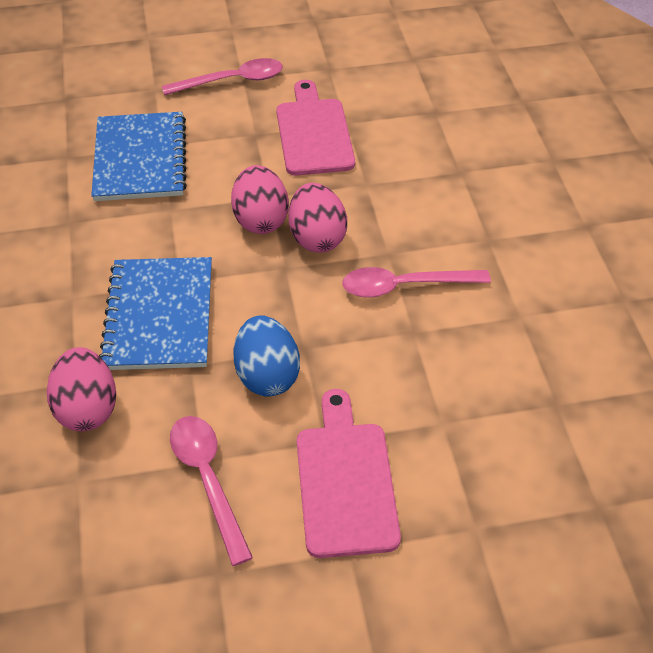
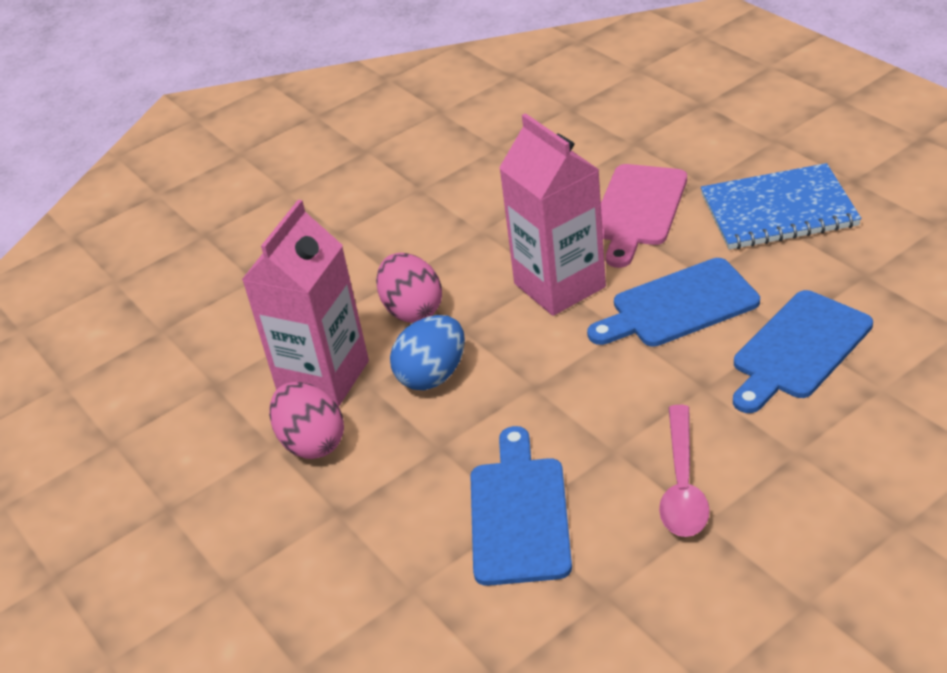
blue cutting board: none = 0 -> [470,426,572,586] [587,258,760,347] [733,290,873,413] = 3
blue notebook: [91,112,187,201] [99,257,212,370] = 2 -> [701,163,861,250] = 1
pink carton: none = 0 -> [242,200,369,406] [499,113,606,316] = 2
pink cutting board: [276,80,355,176] [297,389,401,558] = 2 -> [601,164,687,268] = 1
pink egg: [47,347,116,431] [231,165,289,234] [289,183,347,253] = 3 -> [269,382,344,459] [376,253,442,323] = 2
pink spoon: [162,58,283,95] [170,416,253,566] [342,267,491,298] = 3 -> [659,405,710,537] = 1

